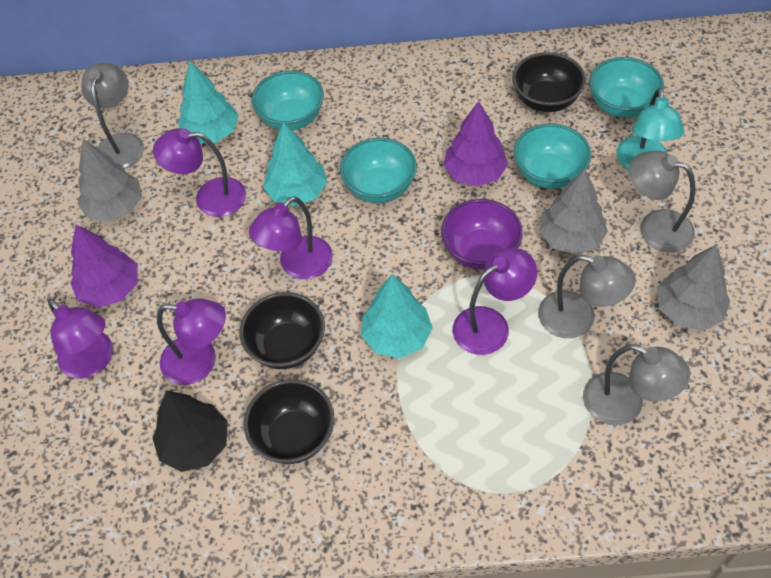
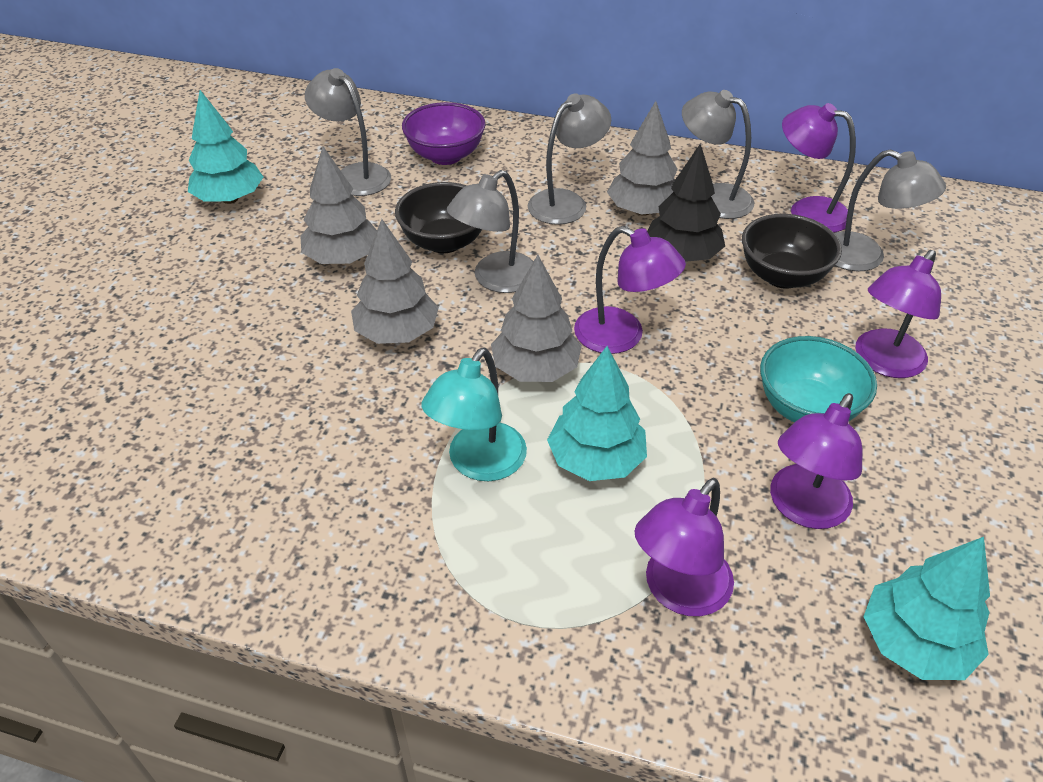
black bowl: [239,292,325,369] [244,379,335,464] [512,52,586,112] = 3 -> [395,182,482,253] [742,214,842,289] = 2
grey lamp: [81,63,144,169] [538,255,636,338] [583,344,690,425] [629,151,695,252] = 4 -> [305,68,391,196] [447,170,534,293] [528,93,611,225] [682,90,755,219] [834,149,946,271] = 5
grey tree: [78,139,142,222] [539,169,608,255] [657,245,730,331] = 3 -> [300,147,377,264] [351,219,439,344] [491,255,582,382] [607,101,678,216] = 4
purple tree: [70,225,138,308] [444,101,508,187] = 2 -> none = 0
turquoise bowl: [252,71,324,130] [340,138,417,203] [514,124,591,189] [589,57,664,118] = 4 -> [760,336,877,423] = 1

